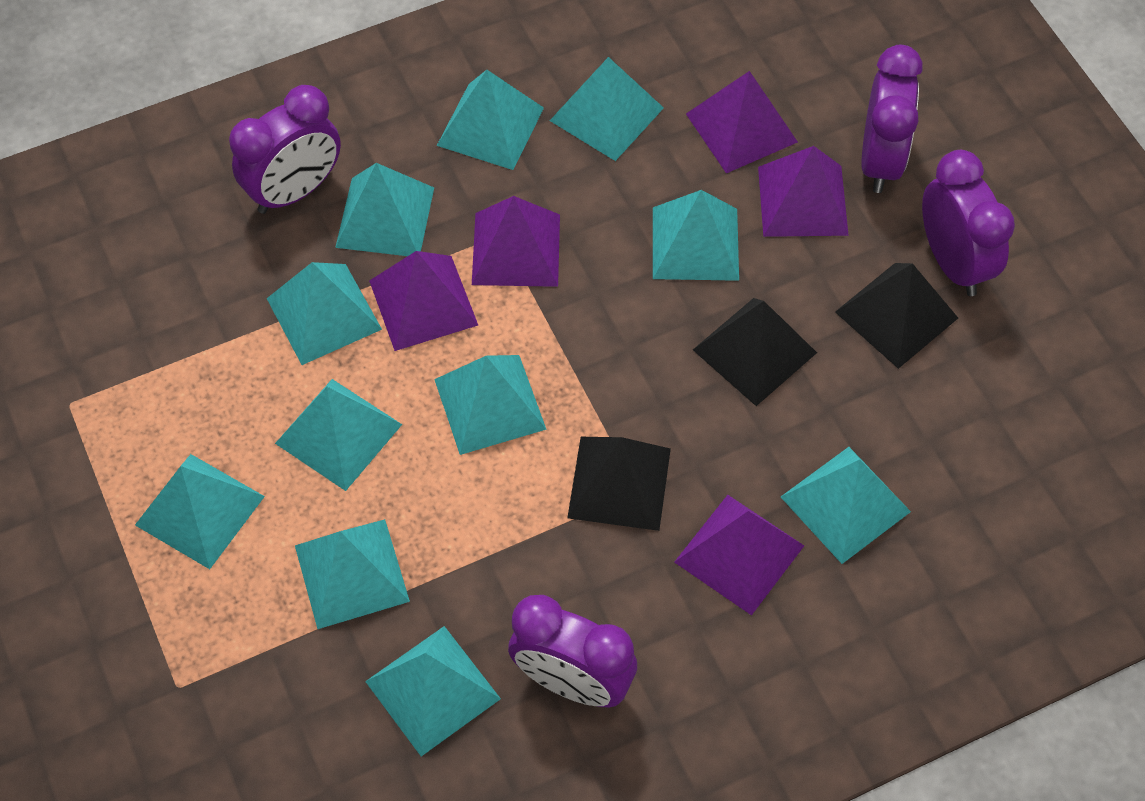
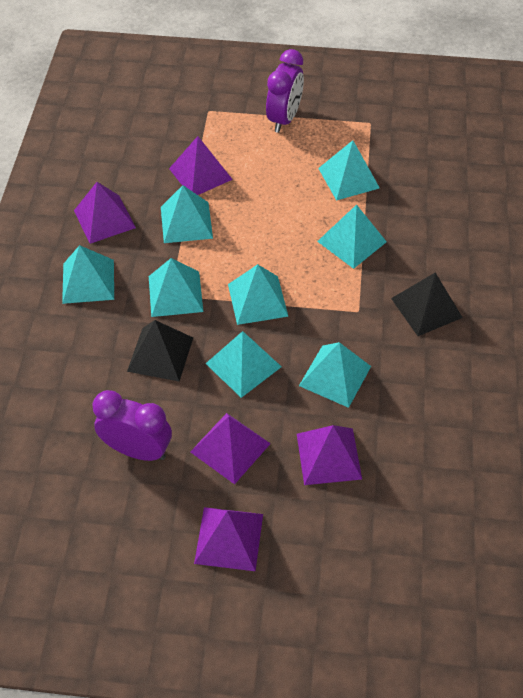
black pyramid: [567,437,671,531] [693,298,817,406] [835,263,958,369] = 3 -> [127,320,193,381] [391,272,463,336] = 2
purple clock: [229,85,341,214] [508,595,637,707] [861,45,923,193] [922,150,1015,296] = 4 -> [93,390,172,461] [266,49,304,133] = 2
turquoise pyramid: [135,454,265,569] [266,262,382,365] [275,379,402,491] [295,519,410,629] [335,163,434,256] [365,626,501,756] [434,355,547,455] [437,70,544,170] [550,57,664,161] [653,190,739,281] [781,447,911,564] = 11 -> [62,245,114,304] [149,258,203,317] [161,185,213,243] [205,331,282,398] [228,264,289,325] [299,342,371,408] [317,205,387,269] [318,140,380,201] = 8

